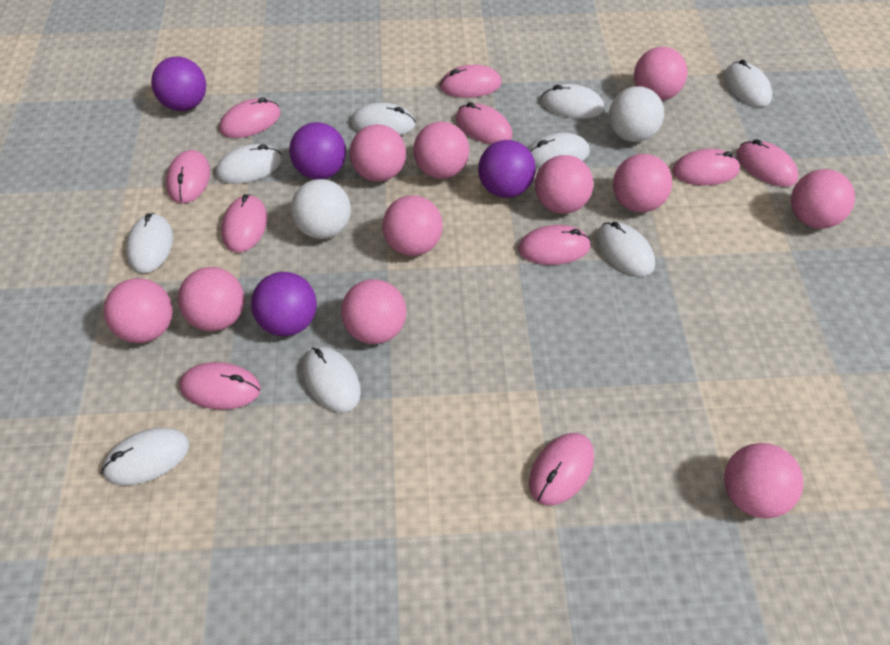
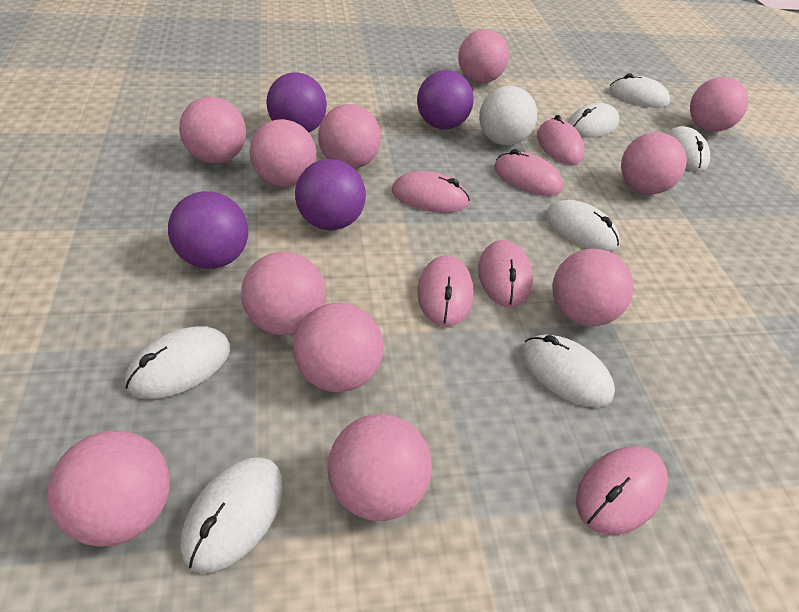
pink mouse: [166,150,210,204] [179,362,261,410] [219,98,281,138] [221,194,267,253] [440,65,502,98] [456,102,512,144] [518,225,591,265] [529,433,594,505] [672,149,740,185] [737,139,798,187] = 10 -> [392,171,470,213] [417,256,474,327] [478,240,533,307] [494,149,563,196] [537,115,584,165] [576,446,668,535] = 6
white ball: [291,179,351,239] [609,86,664,142] = 2 -> [479,86,537,145] = 1
white mouse: [101,428,190,485] [126,213,173,273] [215,144,282,184] [302,347,361,412] [351,103,416,135] [528,133,590,168] [541,84,604,119] [596,222,655,276] [724,60,772,107] = 9 -> [125,326,230,399] [180,457,284,573] [521,334,615,407] [545,200,620,251] [568,103,619,138] [609,74,670,108] [667,126,710,171] = 7

